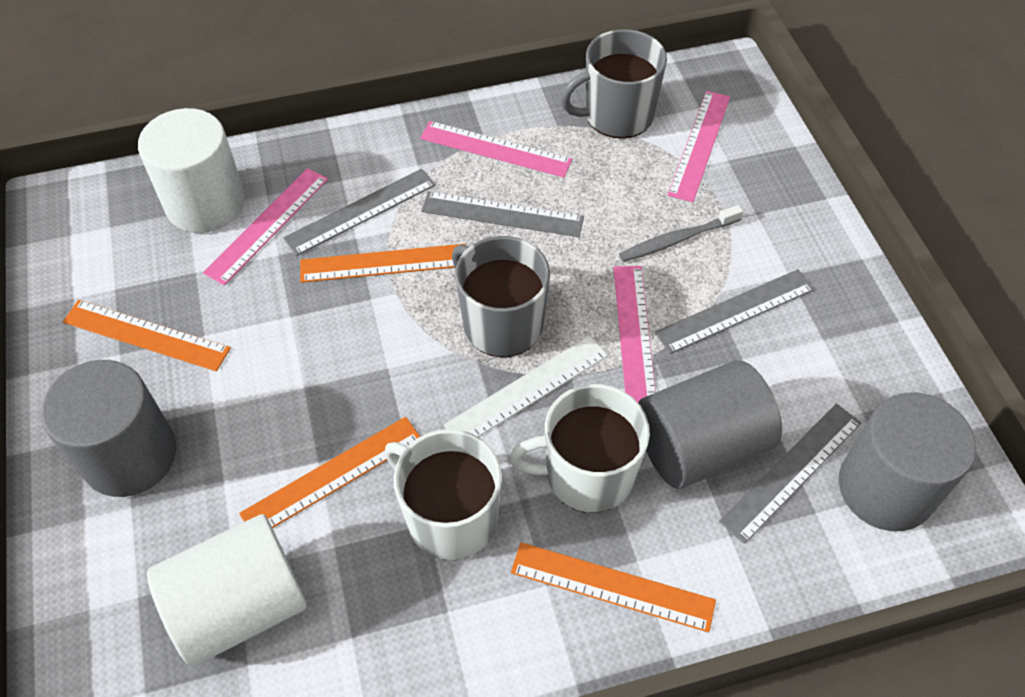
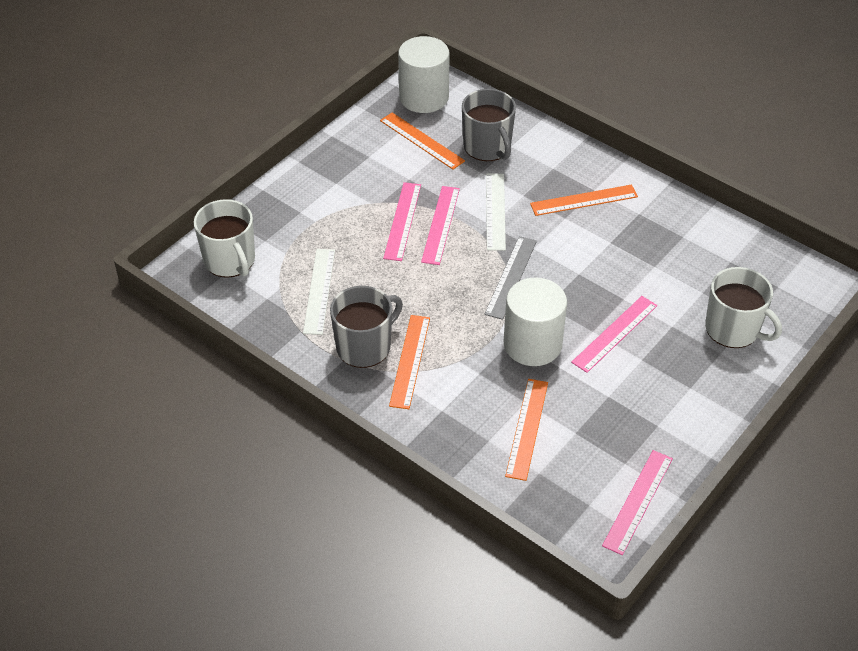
grey cylinder: [41,360,176,497] [638,360,782,489] [839,393,976,531] = 3 -> none = 0
grey ruler: [283,169,436,256] [421,191,584,237] [655,269,814,354] [719,404,861,544] = 4 -> [484,236,537,320] = 1
grey toothbrush: [619,205,743,262] = 1 -> none = 0
white ruler: [444,336,608,437] = 1 -> [303,249,335,335] [486,173,506,251] = 2

